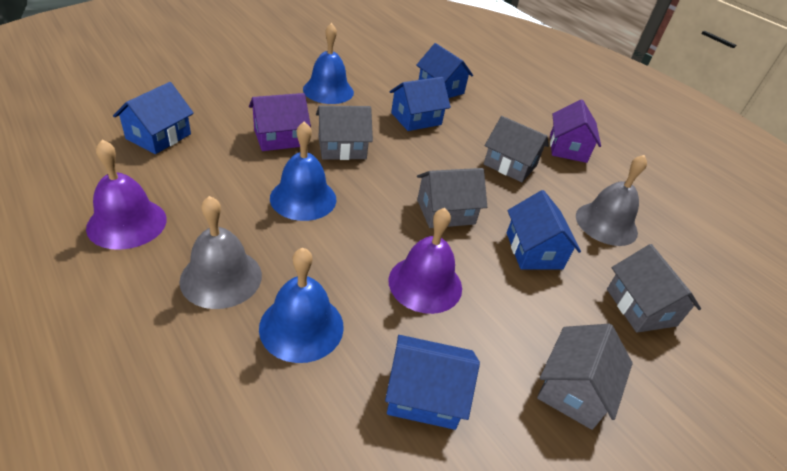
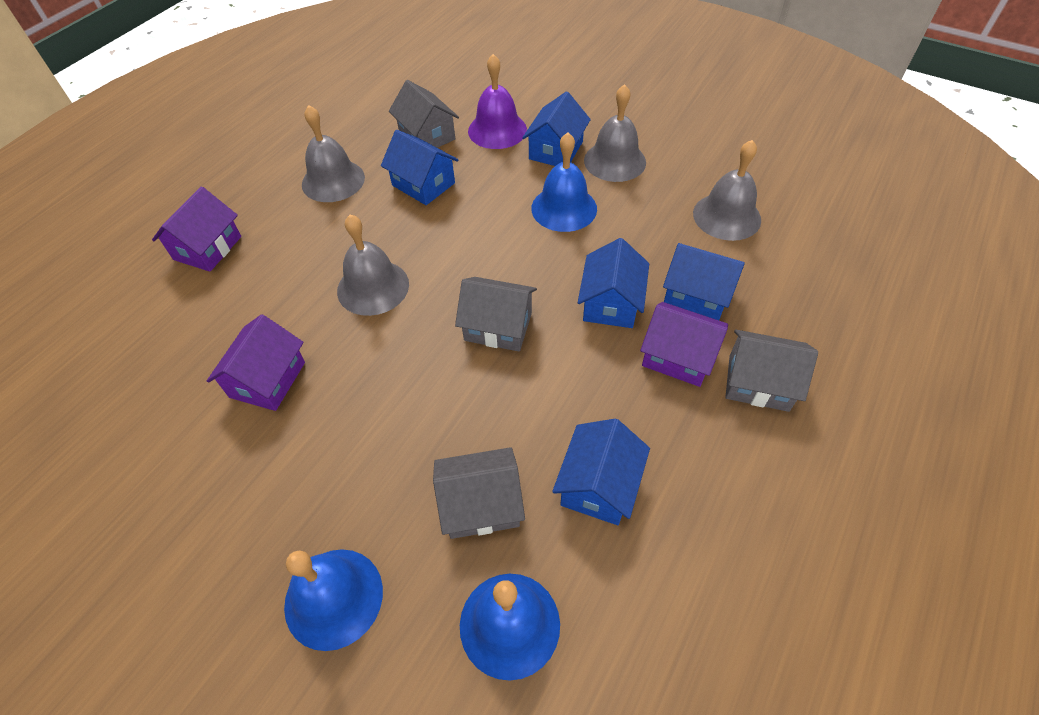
grey bell: [179,196,262,309] [576,155,647,246] = 2 -> [302,105,365,202] [337,214,409,316] [584,84,646,182] [693,140,761,241] = 4
grey house: [316,105,373,160] [417,168,487,228] [484,116,549,182] [537,324,633,430] [607,244,701,333] = 5 -> [389,80,459,148] [433,447,525,539] [455,277,537,351] [725,329,818,412] = 4
purple bell: [86,140,167,250] [389,208,462,314] = 2 -> [468,54,527,149] = 1
purple house: [249,93,311,151] [550,99,601,163] = 2 -> [152,186,241,272] [207,314,305,411] [640,302,728,387] = 3

